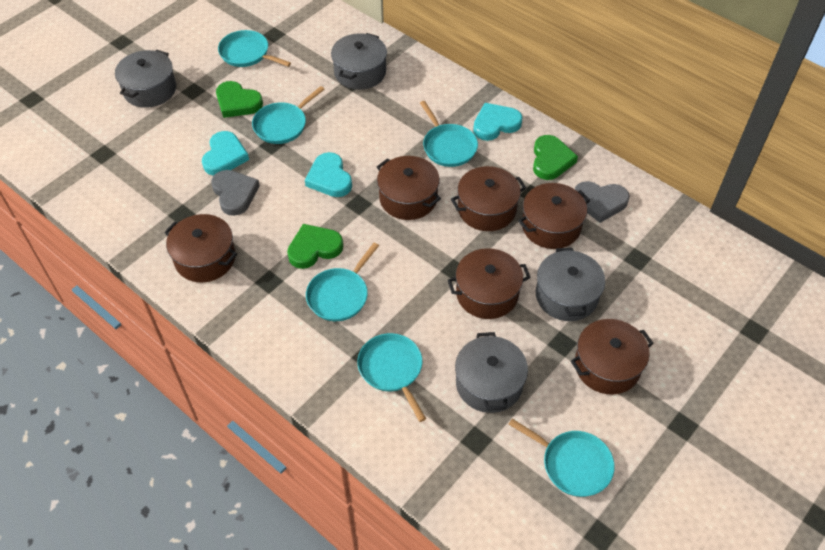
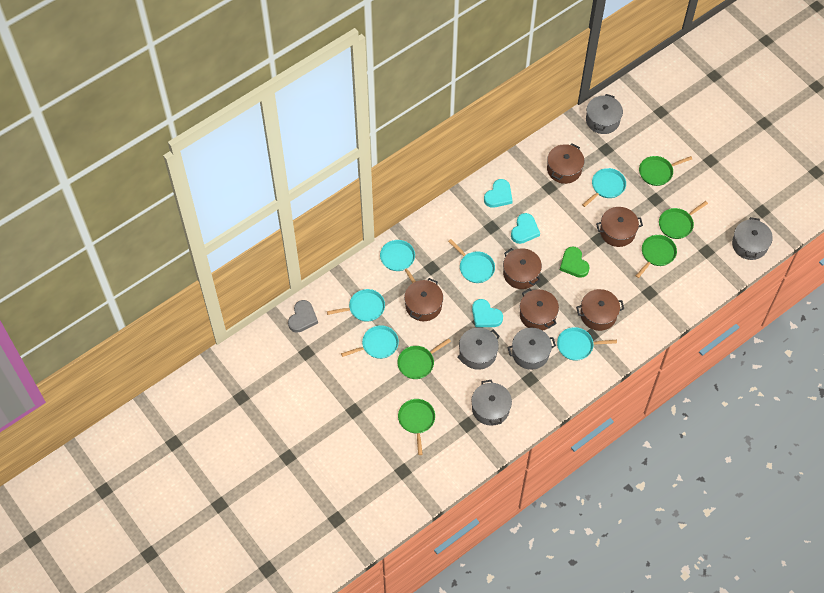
green heart: [216,81,263,118] [287,224,343,269] [533,135,578,180] = 3 -> [560,246,589,278] = 1
green pan: none = 0 -> [397,338,451,379] [398,399,435,455] [636,235,677,278] [639,156,692,186] [659,201,708,239] = 5
grey heart: [211,170,260,216] [575,181,630,223] = 2 -> [288,300,318,333] = 1
grey pot: [115,50,176,108] [331,33,387,90] [455,332,528,413] [536,248,605,321] = 4 -> [458,328,500,370] [472,380,512,426] [507,328,556,370] [586,94,623,134] [732,217,773,260] = 5

